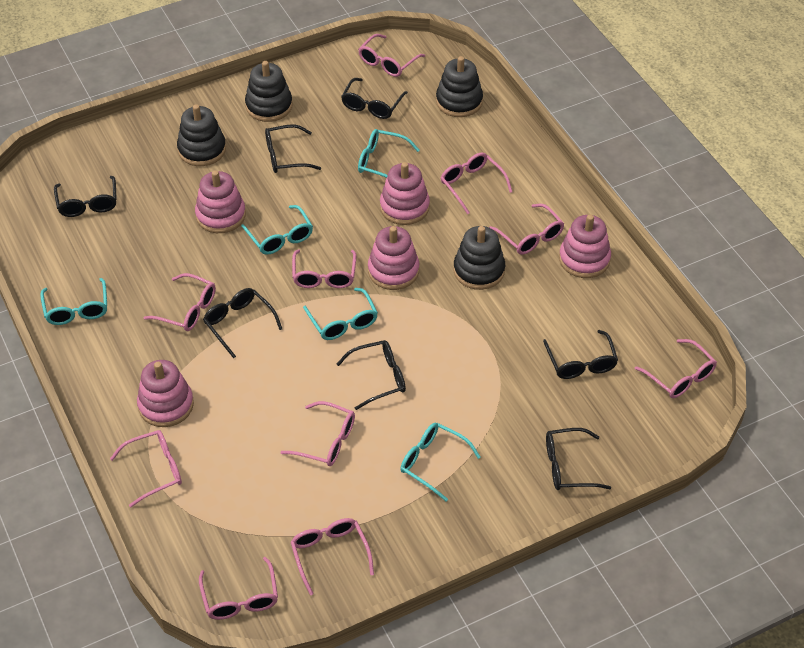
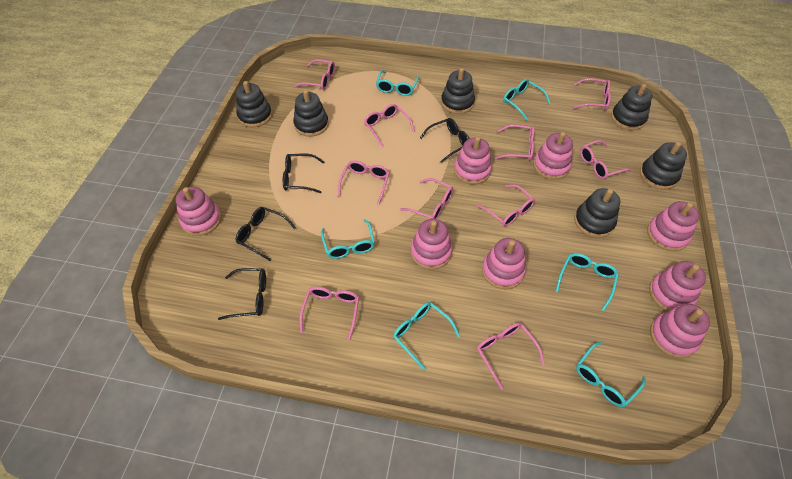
black glasses: [54,176,117,217] [203,288,282,358] [265,124,321,173] [337,340,406,410] [341,78,408,119] [543,330,618,379] [546,428,611,490] = 7 -> [218,268,266,320] [236,207,296,261] [283,154,324,193] [420,118,470,163] = 4
black stacking toy: [177,104,226,166] [245,61,293,122] [436,56,483,117] [454,226,505,290] = 4 -> [236,81,272,127] [293,90,329,137] [441,68,475,114] [574,188,620,238] [611,84,652,130] [640,142,687,190] = 6
pink stacking toy: [137,360,194,427] [195,170,246,233] [368,226,419,290] [380,162,430,225] [559,215,611,278] = 5 -> [176,187,221,236] [411,219,452,270] [454,137,492,184] [482,238,526,289] [533,132,573,180] [647,201,699,251] [649,261,706,311] [650,304,710,358] = 8
turquoise glasses: [40,278,107,325] [241,205,313,255] [303,288,378,340] [358,129,420,178] [400,423,481,501] = 5 -> [321,219,375,259] [376,70,419,96] [393,302,460,370] [503,79,550,121] [556,253,619,311] [576,341,646,407] = 6

